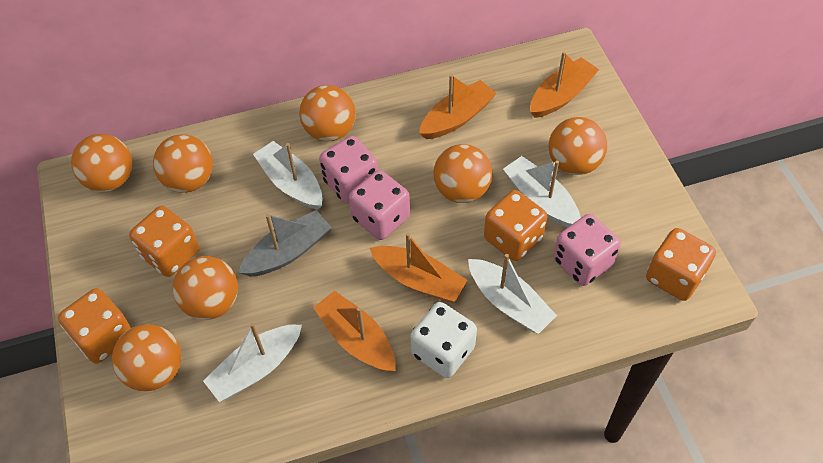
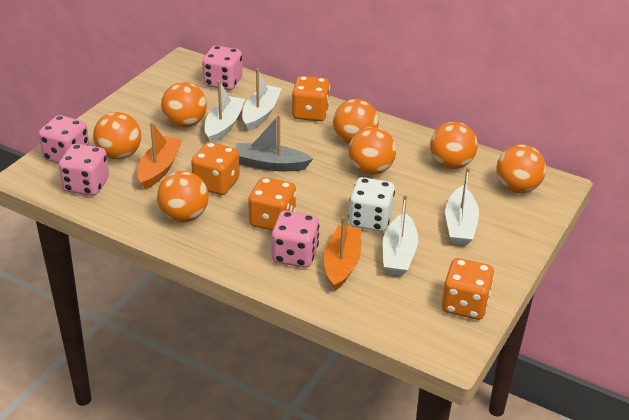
orange boat: [313,290,396,372] [370,233,467,302] [419,74,497,139] [530,51,599,118] = 4 -> [137,122,182,189] [324,216,361,291] = 2
pink dice: [319,136,378,204] [349,170,410,240] [553,214,621,286] = 3 -> [39,115,90,164] [59,144,109,196] [202,45,242,90] [272,211,319,268] = 4

